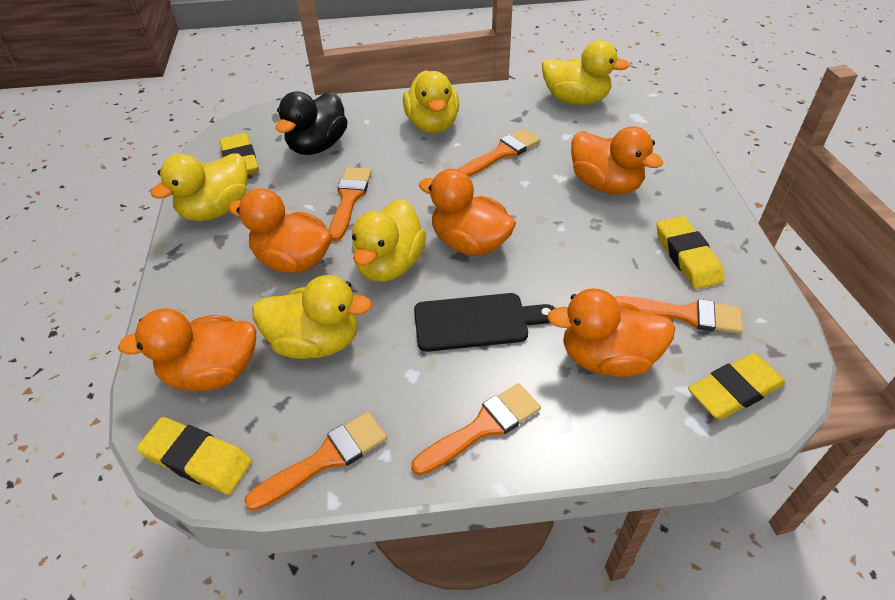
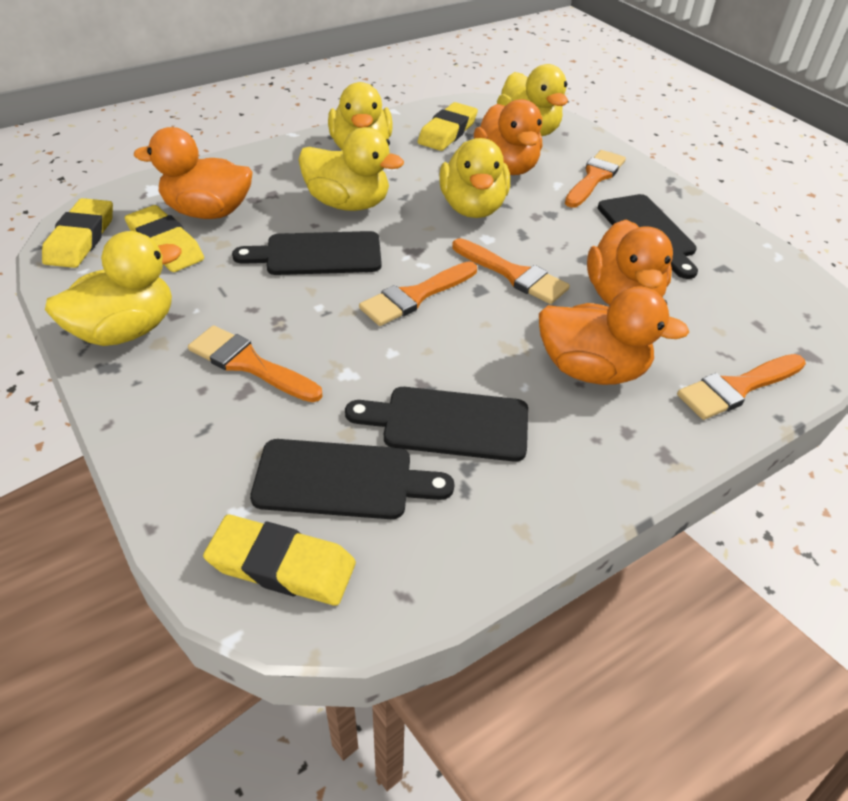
black cutting board: [414,293,555,352] = 1 -> [232,231,382,275] [250,439,454,519] [345,387,528,462] [598,194,698,279] = 4
black duck: [276,91,348,155] = 1 -> none = 0
orange duck: [118,308,256,391] [229,188,332,273] [419,169,516,256] [547,288,675,377] [571,126,663,195] = 5 -> [134,127,252,219] [474,99,542,175] [539,286,689,385] [587,220,673,305] = 4

